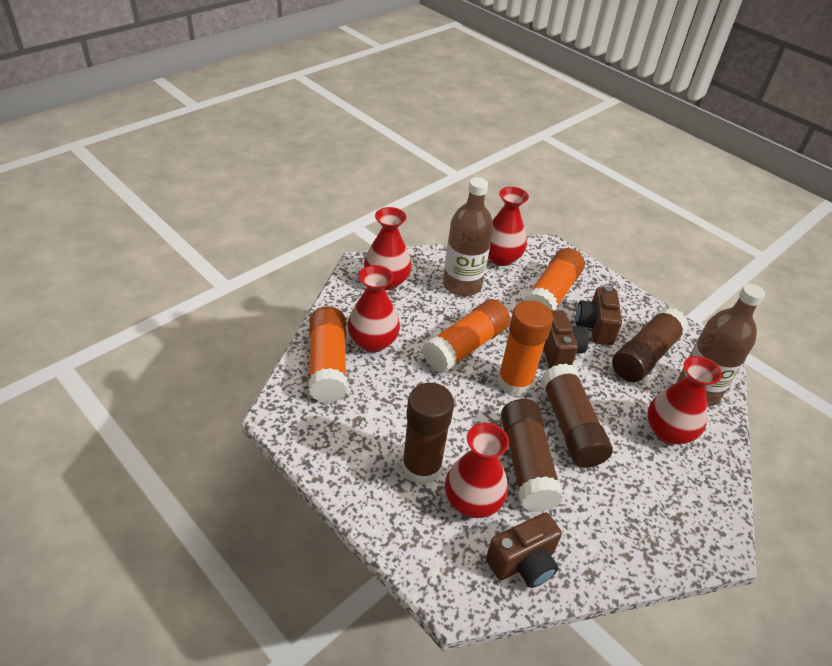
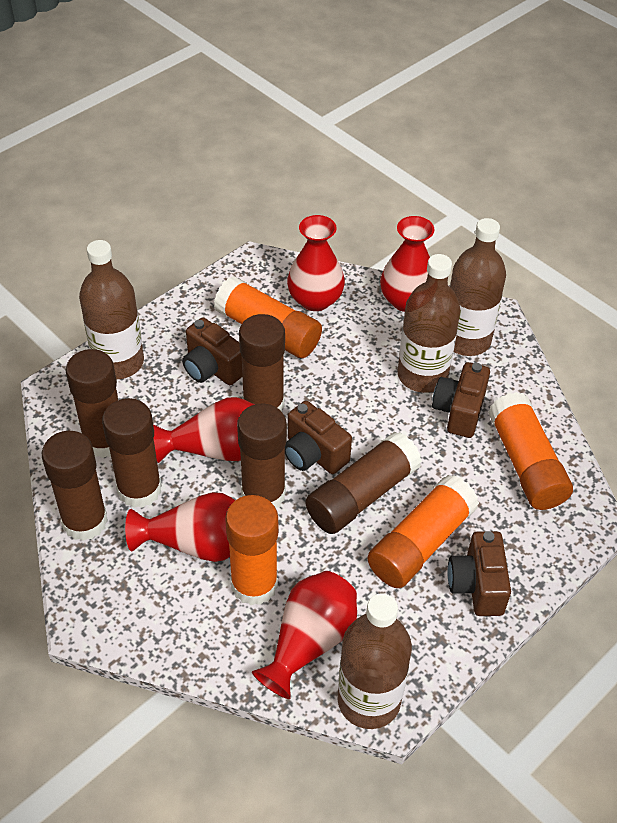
brown bottle: [443,177,493,297] [677,284,765,407] = 2 -> [79,240,144,379] [338,593,412,729] [397,254,460,393] [450,218,506,356] = 4
brown camera: [486,512,562,588] [543,310,588,368] [576,286,622,345] = 3 -> [182,317,243,385] [285,401,352,474] [432,362,490,438] [448,531,511,616] = 4
brown glue stick: [402,383,454,485] [501,399,563,512] [541,363,613,468] [612,307,688,382] = 4 -> [42,431,108,541] [66,349,118,458] [102,398,162,508] [237,403,287,508] [239,314,285,412] [305,432,422,534] = 6

